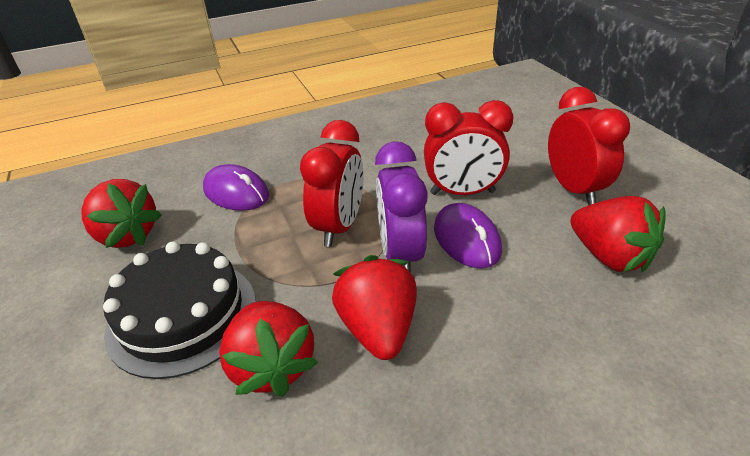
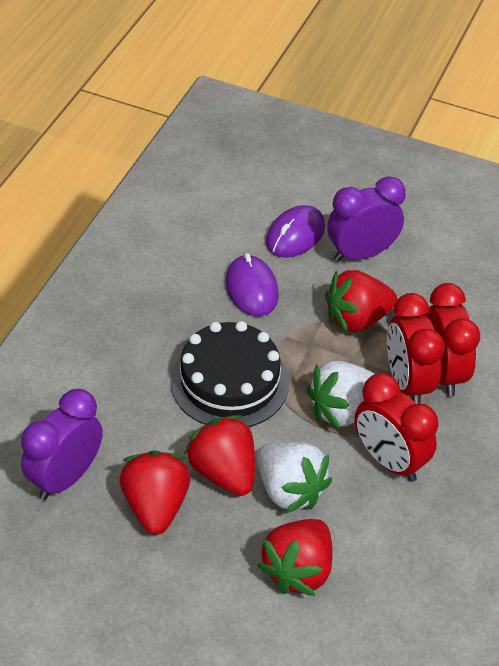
purple clock: [375,141,428,272] = 1 -> [21,389,103,500] [327,176,406,262] = 2
white strawberry: none = 0 -> [257,442,332,514] [306,361,375,430] = 2

